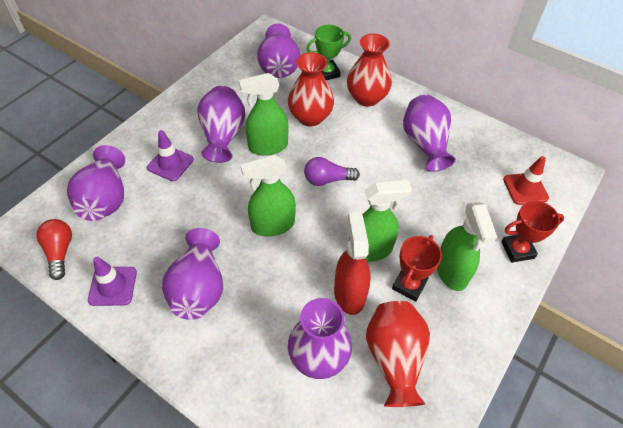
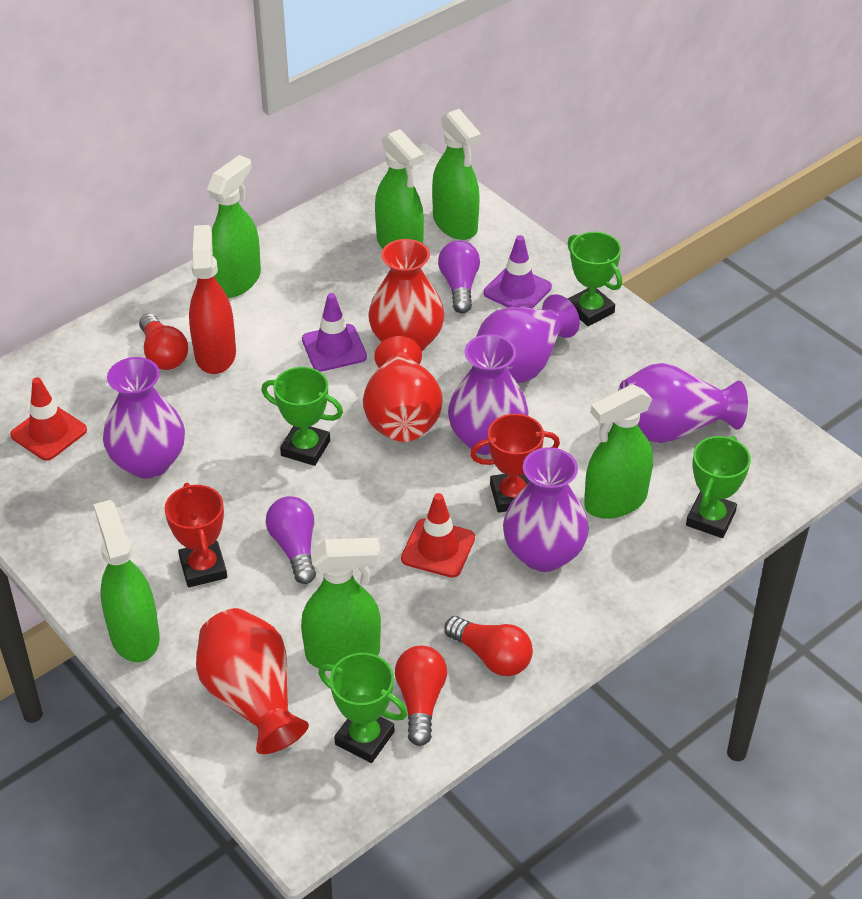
green spray bottle: [239,73,288,156] [240,155,296,237] [349,180,412,262] [437,202,497,291] = 4 -> [93,500,160,662] [207,155,261,298] [301,538,381,668] [375,129,424,249] [432,109,481,240] [584,384,653,519] = 6
green trophy: [306,25,351,80] = 1 -> [261,367,343,466] [319,653,408,763] [568,232,622,326] [686,436,751,538] = 4
purple light bulb: [304,157,360,186] = 1 -> [266,496,316,584] [438,240,480,313] = 2
purple vase: [67,145,125,221] [162,228,223,320] [197,86,245,163] [257,24,300,78] [288,298,352,379] [403,95,456,172] = 6 -> [103,357,185,479] [448,334,529,455] [476,294,580,383] [503,447,589,572] [618,363,748,443] = 5
red light bulb: [37,219,72,280] = 1 -> [139,314,188,370] [395,646,447,746] [444,616,533,676] = 3
red traffic cone: [503,156,549,205] = 1 -> [10,377,87,461] [401,493,475,578] = 2

